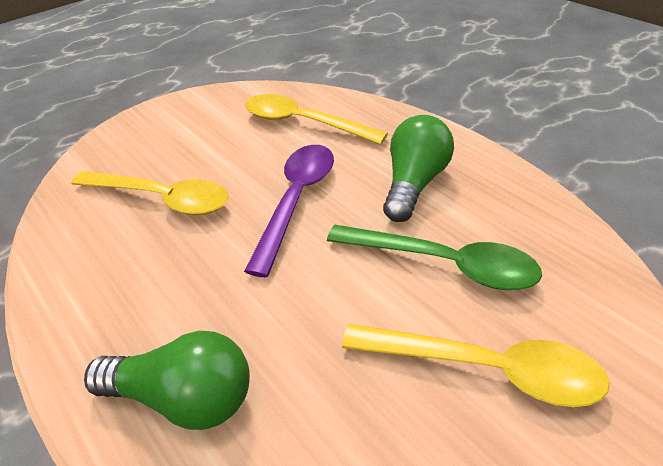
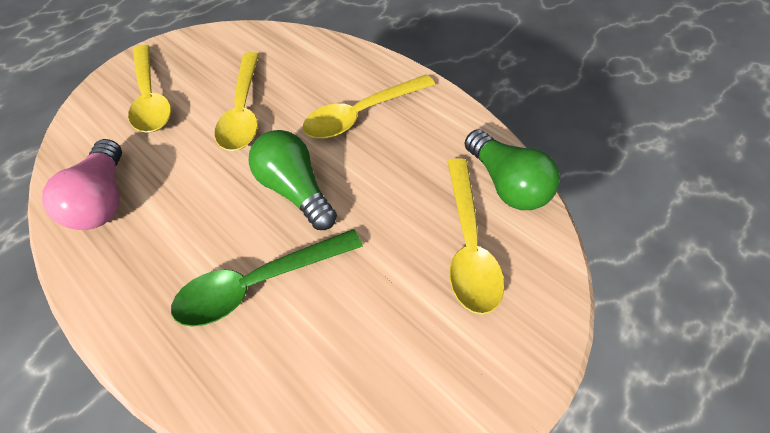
pink light bulb: none = 0 -> [42,139,122,230] = 1
purple spoon: [244,145,334,277] = 1 -> none = 0
yellow spoon: [71,171,229,215] [245,94,388,144] [342,324,610,407] = 3 -> [128,45,171,133] [215,52,259,151] [303,74,435,139] [447,158,504,314] = 4

